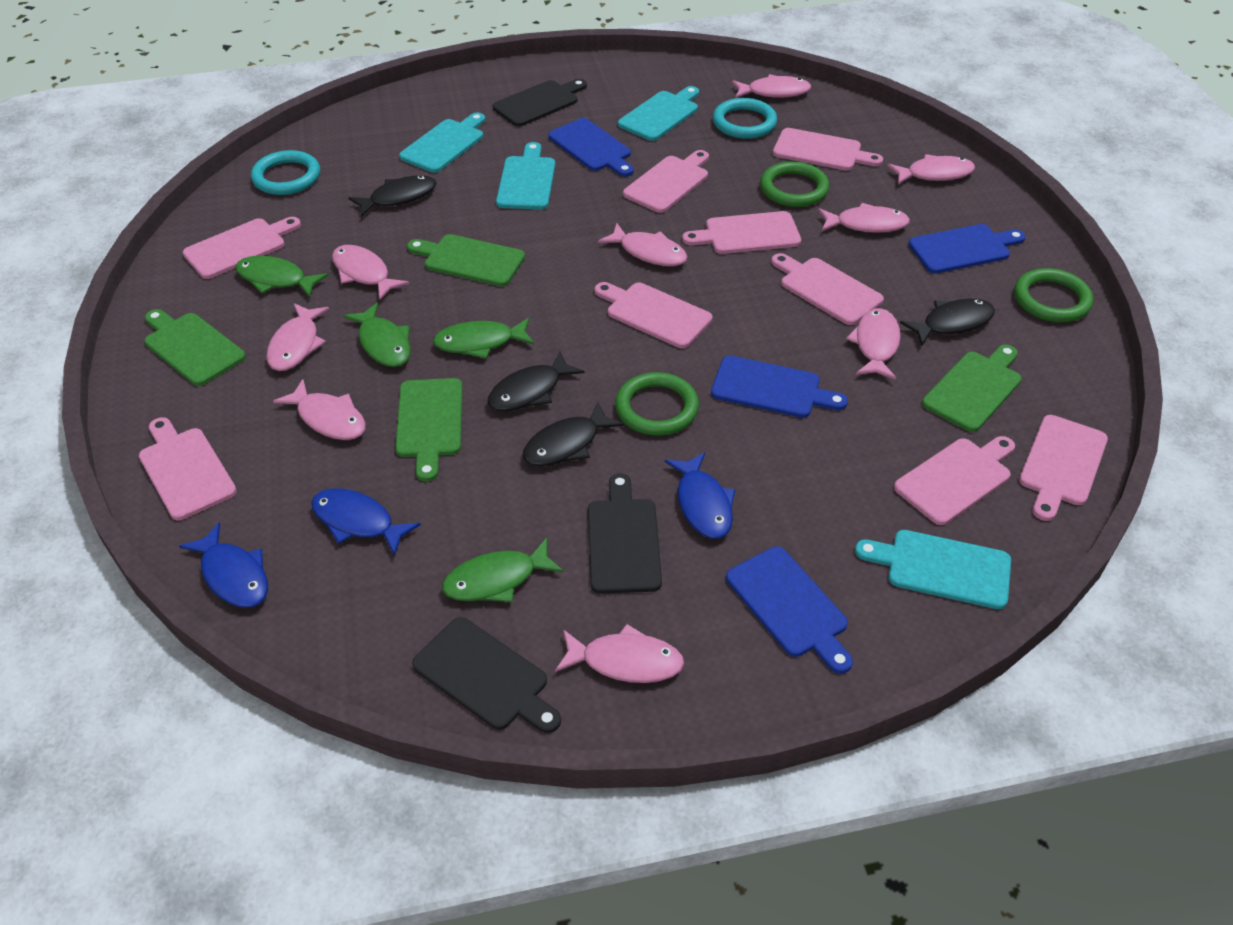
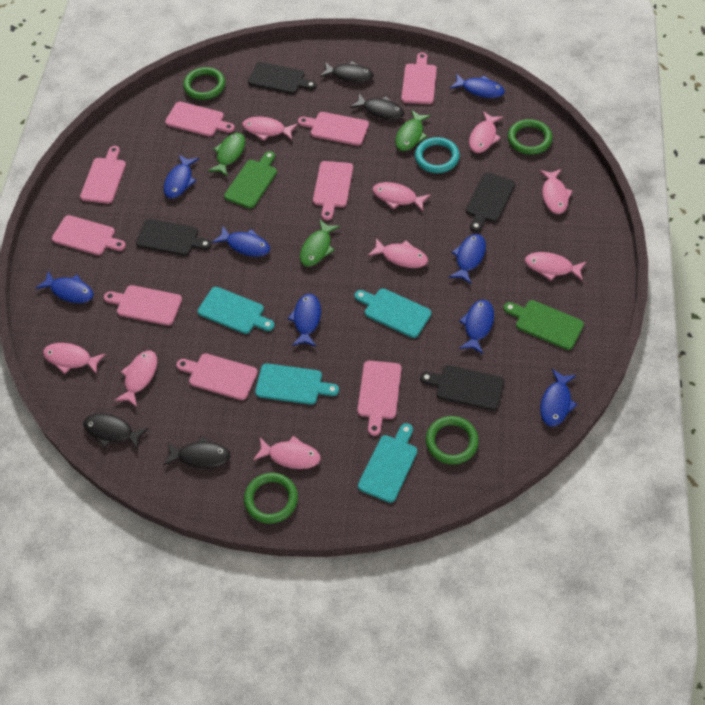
black cutting board: [412,617,561,733] [492,79,587,127] [588,474,662,594] = 3 -> [136,219,212,256] [248,62,317,94] [420,365,504,411] [466,172,515,232] = 4
blue cutting board: [548,118,634,177] [711,355,848,418] [726,546,853,674] [908,224,1026,273] = 4 -> none = 0
blue fish: [179,522,268,608] [311,489,421,556] [665,452,736,539] = 3 -> [36,271,94,303] [164,155,199,198] [212,226,270,257] [288,294,321,347] [449,234,486,284] [450,73,505,98] [459,300,494,354] [540,369,577,426] = 8
green cutting board: [145,309,246,386] [396,378,463,482] [407,234,525,286] [922,345,1022,432] = 4 -> [224,151,277,209] [503,300,584,350] = 2
green fish: [235,256,329,297] [343,302,411,367] [433,318,535,359] [442,538,564,602] = 4 -> [208,133,245,177] [300,219,340,267] [395,110,431,151] = 3
green ring: [615,372,699,436] [760,161,829,207] [1014,268,1093,322] = 3 -> [183,67,225,100] [244,473,298,524] [426,416,479,465] [508,119,552,155] = 4
turquoise ring: [251,150,320,195] [713,98,777,139] = 2 -> [415,137,460,173] = 1

